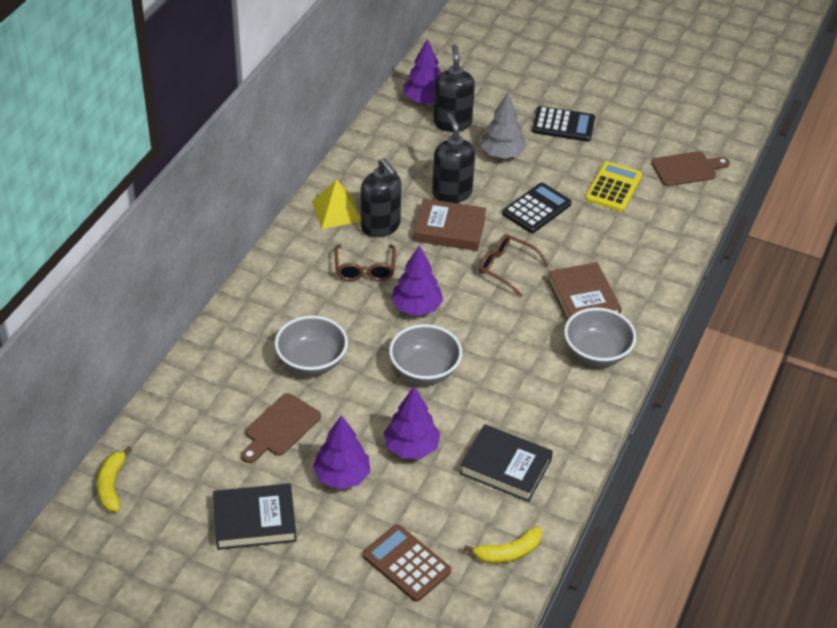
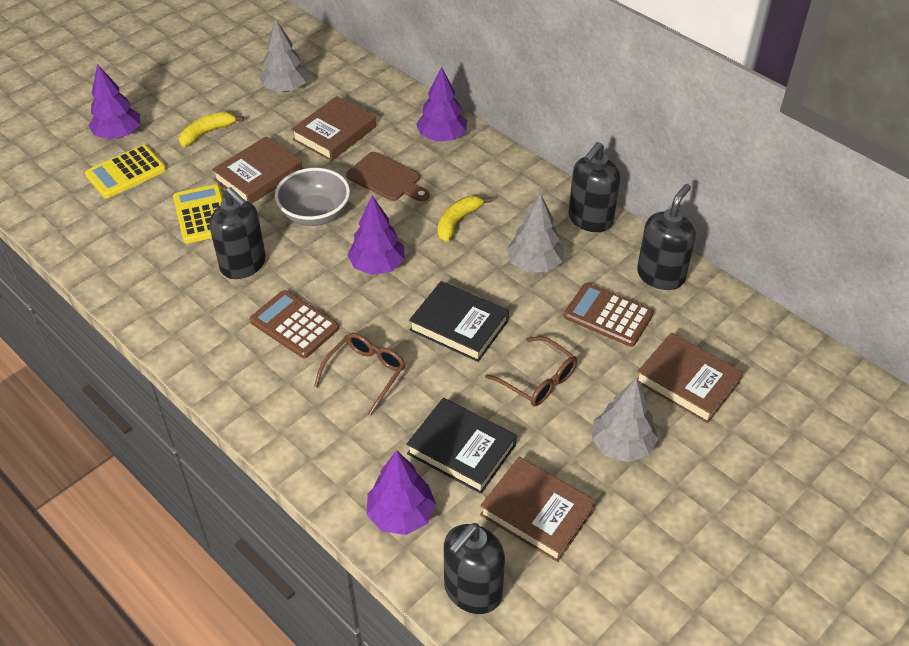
black calculator: [502,183,572,233] [532,106,595,142] = 2 -> none = 0
black soap dispenser: [361,158,402,237] [432,113,475,203] [433,44,475,132] = 3 -> [210,187,266,279] [444,523,505,614] [568,142,620,232] [637,184,695,290] = 4
brown book: [413,198,487,251] [547,262,622,321] = 2 -> [212,136,303,204] [291,96,376,161] [480,457,596,562] [637,333,743,423] = 4
brown calculator: [363,524,451,602] = 1 -> [250,290,339,358] [564,283,654,347] = 2
brown cutting board: [241,393,321,463] [651,151,730,186] = 2 -> [346,152,430,202] = 1
grey bowl: [275,316,348,375] [389,324,462,384] [564,308,637,366] = 3 -> [275,168,350,226] = 1
grey tree: [481,93,527,159] = 1 -> [259,19,308,92] [507,193,564,272] [592,378,659,462] = 3
yellow calculator: [585,161,642,212] = 1 -> [85,145,166,198] [173,184,223,243] = 2
yellow pyramid: [312,179,361,229] = 1 -> none = 0

